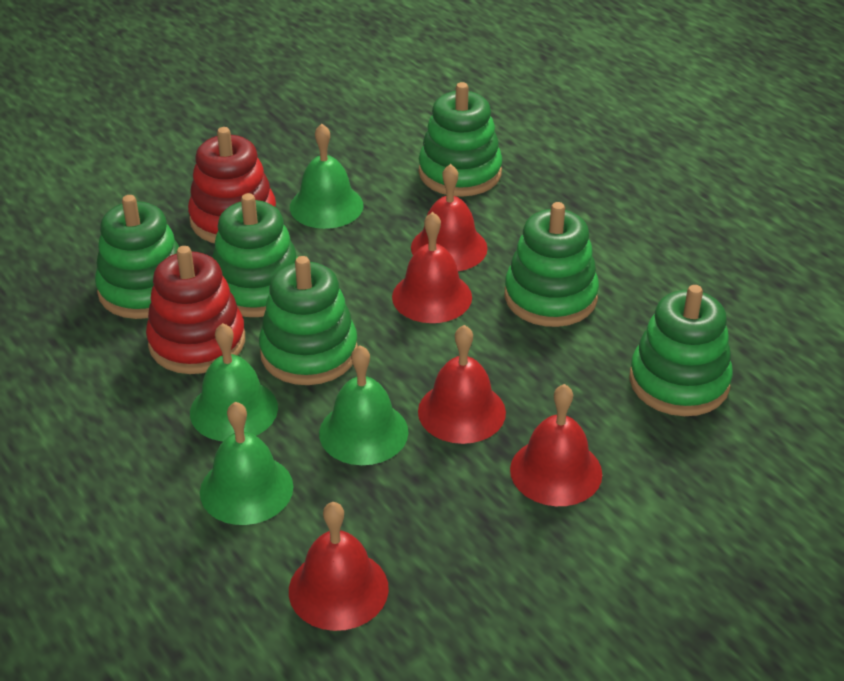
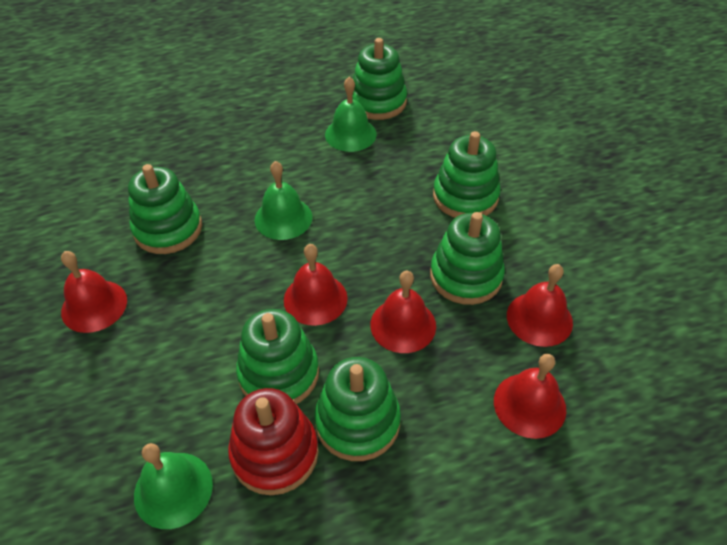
green bell: [190,323,278,441] [200,402,293,525] [290,124,364,229] [319,345,408,465] = 4 -> [134,443,213,529] [255,161,312,240] [325,77,377,152] = 3
red stacking toy: [146,246,245,374] [188,127,276,243] = 2 -> [228,388,319,495] = 1

